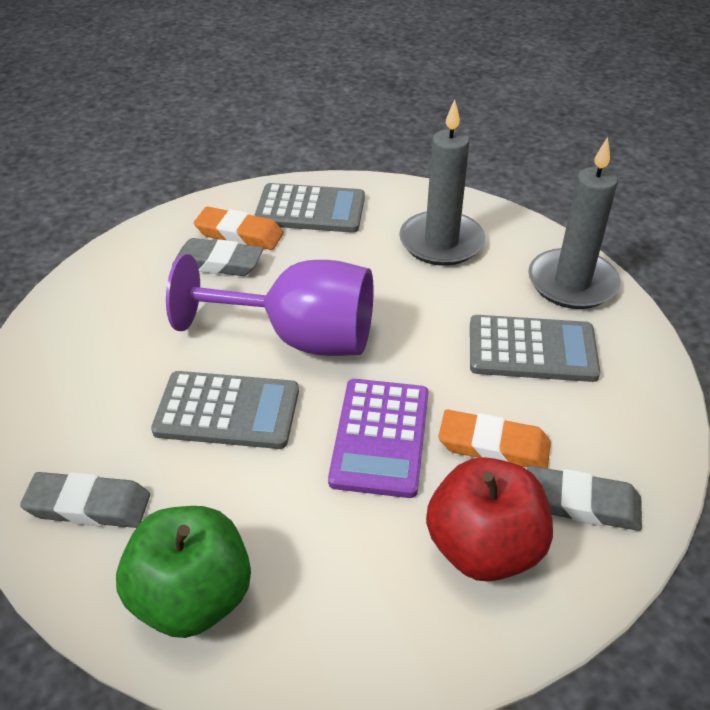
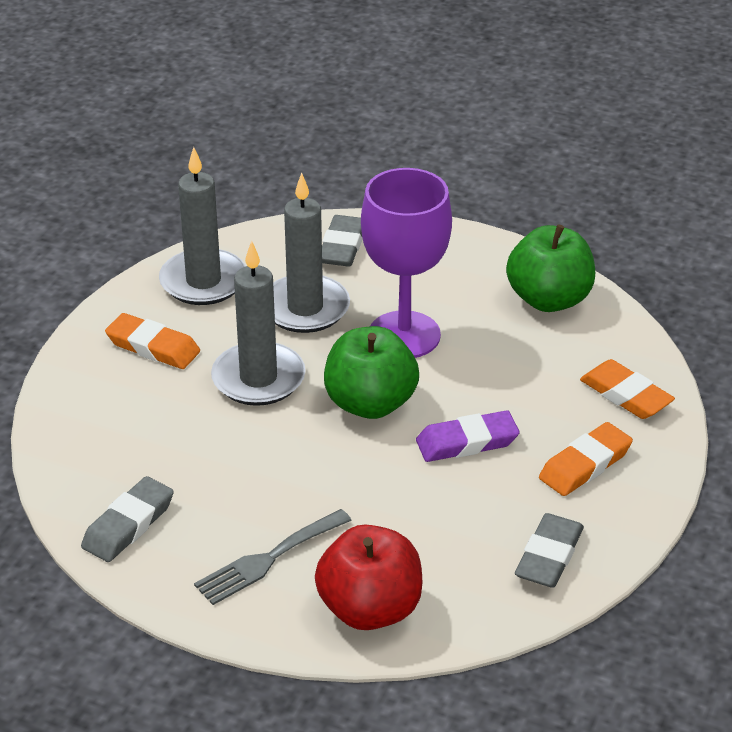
green apple: [116,506,251,638] = 1 -> [324,326,419,419] [506,224,595,312] = 2
grey calculator: [151,371,299,449] [254,183,365,233] [470,315,600,382] = 3 -> none = 0
grey candle: [399,99,485,266] [528,137,621,309] = 2 -> [159,147,246,305] [211,241,306,406] [273,173,350,333] = 3
grey fork: none = 0 -> [194,509,352,605] = 1
orange eraser: [194,207,284,250] [438,410,551,468] = 2 -> [105,313,200,369] [539,422,633,496] [580,359,675,419] = 3
purple calculator: [328,379,429,498] = 1 -> none = 0
purple eraser: none = 0 -> [416,410,519,462] = 1

